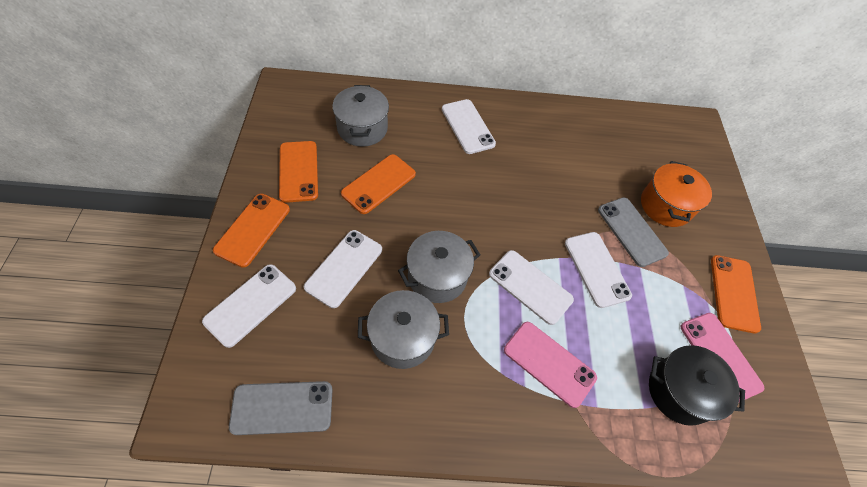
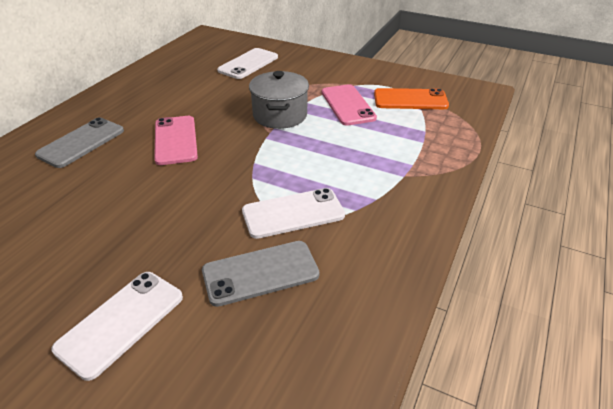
black pot: [649,345,745,426] = 1 -> none = 0
grey pot: [332,85,389,147] [358,290,449,369] [398,231,480,303] = 3 -> [249,71,309,129] = 1
orange phone: [213,194,290,268] [279,141,318,203] [341,154,416,214] [711,255,761,333] = 4 -> [374,88,449,109] = 1
orange pot: [641,161,712,227] = 1 -> none = 0
white phone: [202,264,296,348] [304,230,382,308] [442,99,496,154] [489,250,574,325] [565,232,632,308] = 5 -> [52,272,183,381] [217,48,278,79] [242,188,345,239] = 3

